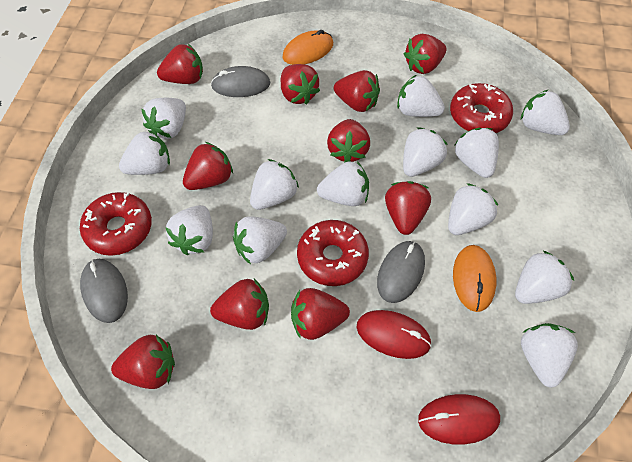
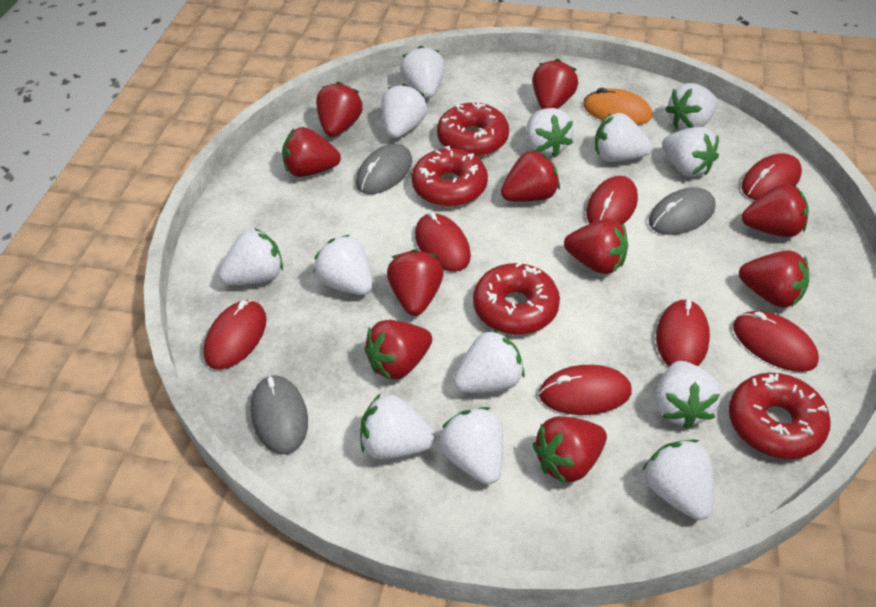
orange mouse: [282,30,333,65] [453,245,496,312] = 2 -> [583,88,652,125] = 1
red donut: [80,192,152,256] [297,220,369,286] [450,83,513,133] = 3 -> [412,146,488,207] [437,102,509,157] [473,262,560,335] [729,373,831,459] = 4
red mouse: [357,310,432,359] [418,394,500,445] = 2 -> [204,300,267,370] [415,212,471,272] [539,365,632,415] [586,176,638,225] [656,299,710,366] [733,311,819,372] [742,153,802,200] = 7

